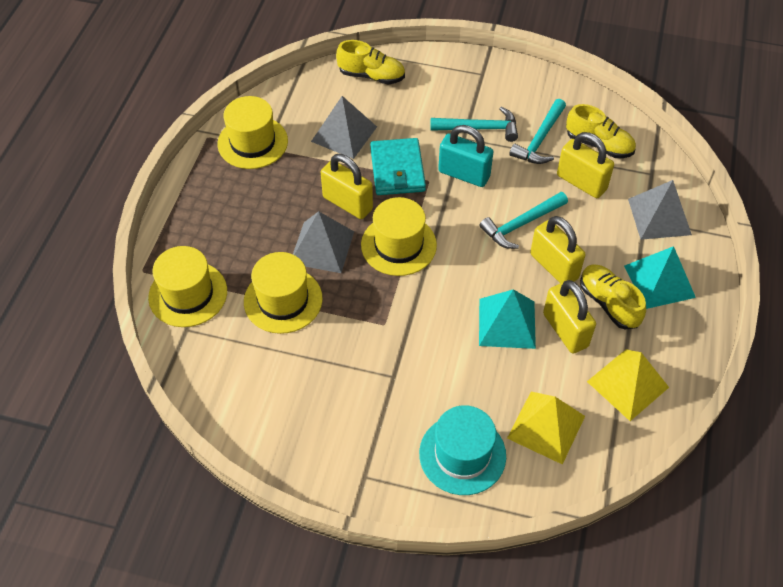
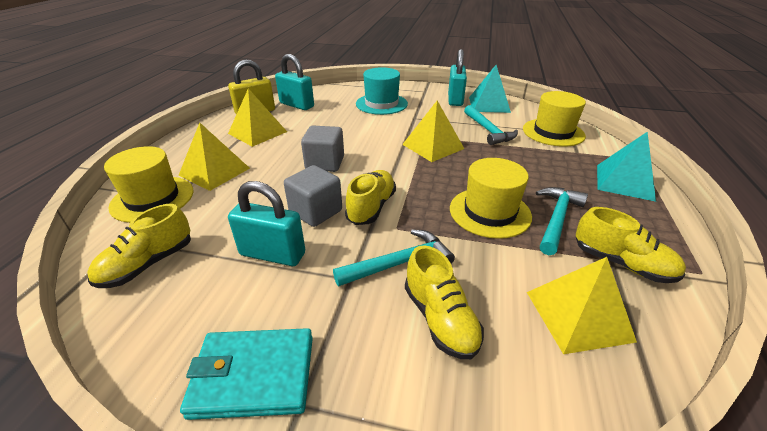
grey cube: none = 0 -> [284,165,342,227] [301,125,344,172] = 2
grey pyramid: [293,211,354,273] [311,96,377,159] [628,180,692,240] = 3 -> none = 0
turquoise padlock: [438,125,493,187] = 1 -> [228,181,305,266] [275,54,314,110] [448,49,467,106] = 3
yellow hat: [148,246,227,327] [217,96,288,169] [244,252,323,334] [361,197,437,276] = 4 -> [104,146,193,223] [450,158,532,239] [523,91,586,147] = 3
yellow padlock: [321,154,373,219] [530,216,585,283] [543,280,596,354] [557,132,614,198] = 4 -> [228,60,275,114] = 1
yellow pyramid: [507,392,585,465] [587,349,669,421] = 2 -> [178,123,250,191] [228,88,287,147] [402,101,464,162] [527,257,637,354] = 4
yellow shoe: [336,40,405,84] [566,104,636,158] [580,264,646,329] = 3 -> [87,204,191,288] [345,170,396,225] [405,245,484,359] [576,207,686,283] = 4

